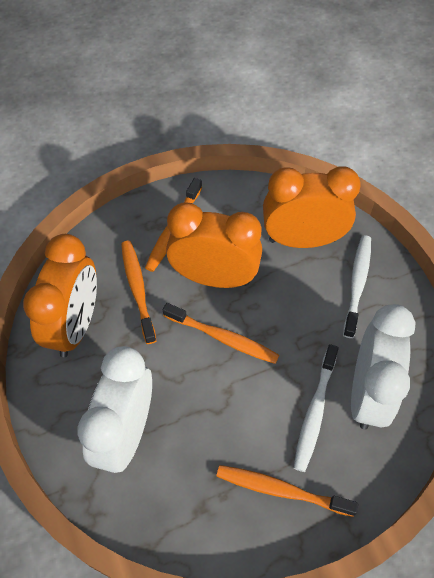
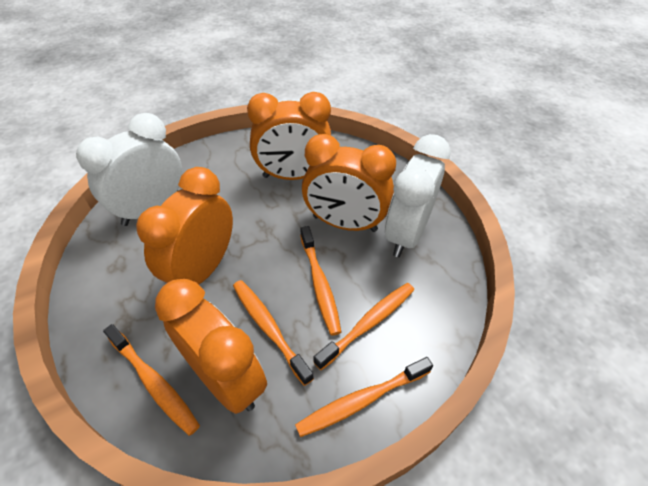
orange clock: [23,234,97,357] [166,202,262,288] [263,167,361,248] = 3 -> [136,167,233,284] [155,279,267,414] [247,92,331,180] [302,134,396,232] = 4
orange toothbrush: [121,241,156,344] [145,178,202,272] [163,303,279,364] [216,465,358,517] = 4 -> [103,324,200,436] [233,280,314,386] [295,357,433,437] [300,226,341,336] [313,283,414,370] = 5
white toothbrush: [294,344,339,472] [343,235,371,338] = 2 -> none = 0

